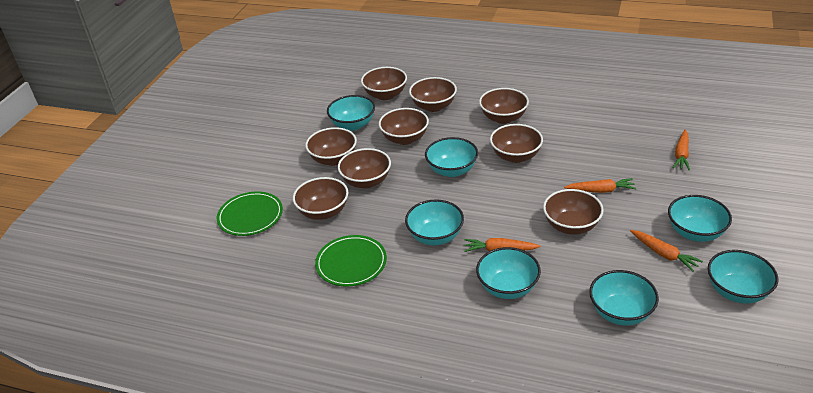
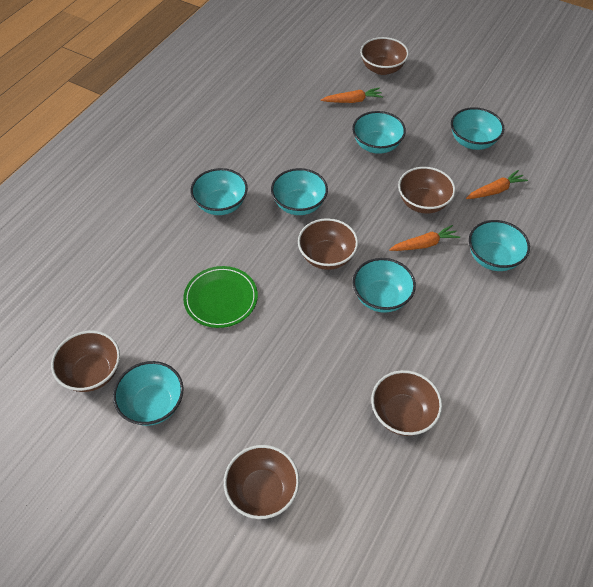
brown bowl: [293,177,348,220] [305,127,357,166] [338,148,391,189] [361,67,407,100] [379,108,429,145] [409,77,457,112] [479,88,529,124] [490,124,543,163] [543,189,604,235] = 9 -> [51,331,120,392] [224,445,299,519] [298,218,358,270] [360,37,409,75] [371,370,442,436] [398,167,456,214] = 6
green plate: [217,191,283,236] [315,235,387,287] = 2 -> [183,266,258,328] = 1
orange carrot: [464,238,540,252] [564,178,637,193] [630,230,703,272] [673,130,690,171] = 4 -> [321,88,383,103] [389,225,460,251] [466,170,528,199] = 3

